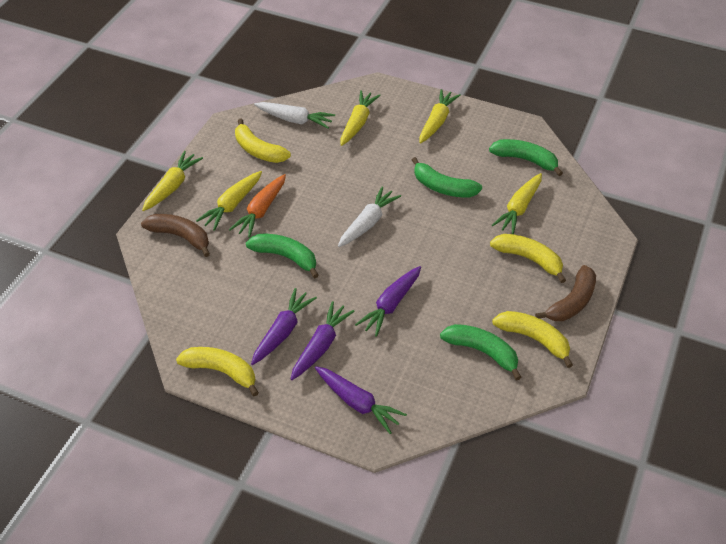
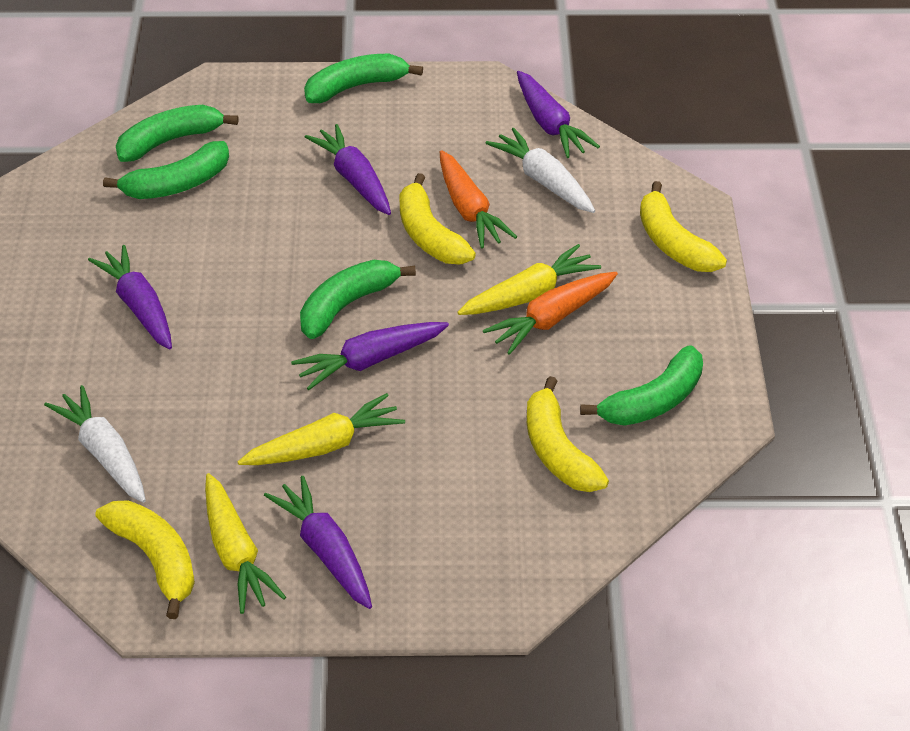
brown banana: [141,214,210,257] [535,265,596,321] = 2 -> none = 0
green banana: [246,234,319,279] [412,157,482,198] [440,324,522,380] [489,139,563,176] = 4 -> [103,141,229,199] [116,105,239,162] [300,260,416,339] [304,54,423,103] [580,345,703,426] = 5
orange carrot: [229,174,286,238] = 1 -> [440,150,517,248] [483,272,618,355] = 2
purple carrot: [251,288,317,365] [291,301,355,380] [315,366,407,434] [355,266,421,337] = 4 -> [88,245,172,350] [264,476,372,609] [291,322,449,390] [305,124,391,215] [517,71,600,158] = 5
yellow carrot: [142,151,203,211] [196,171,262,231] [341,90,381,146] [419,89,461,144] [492,173,542,234] = 5 -> [205,473,286,614] [237,393,405,465] [457,244,601,315] = 3

